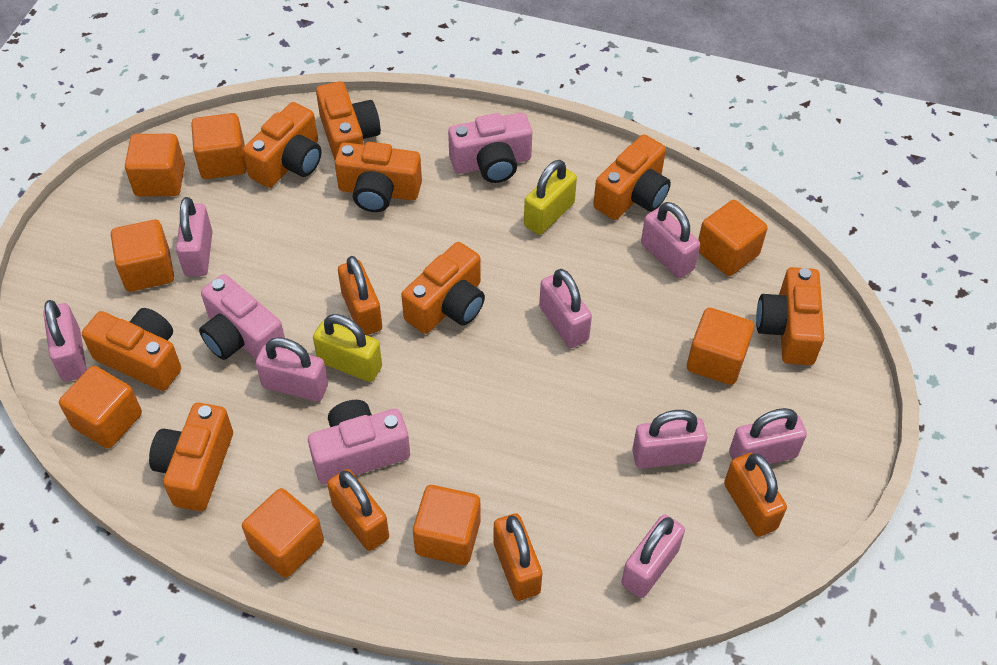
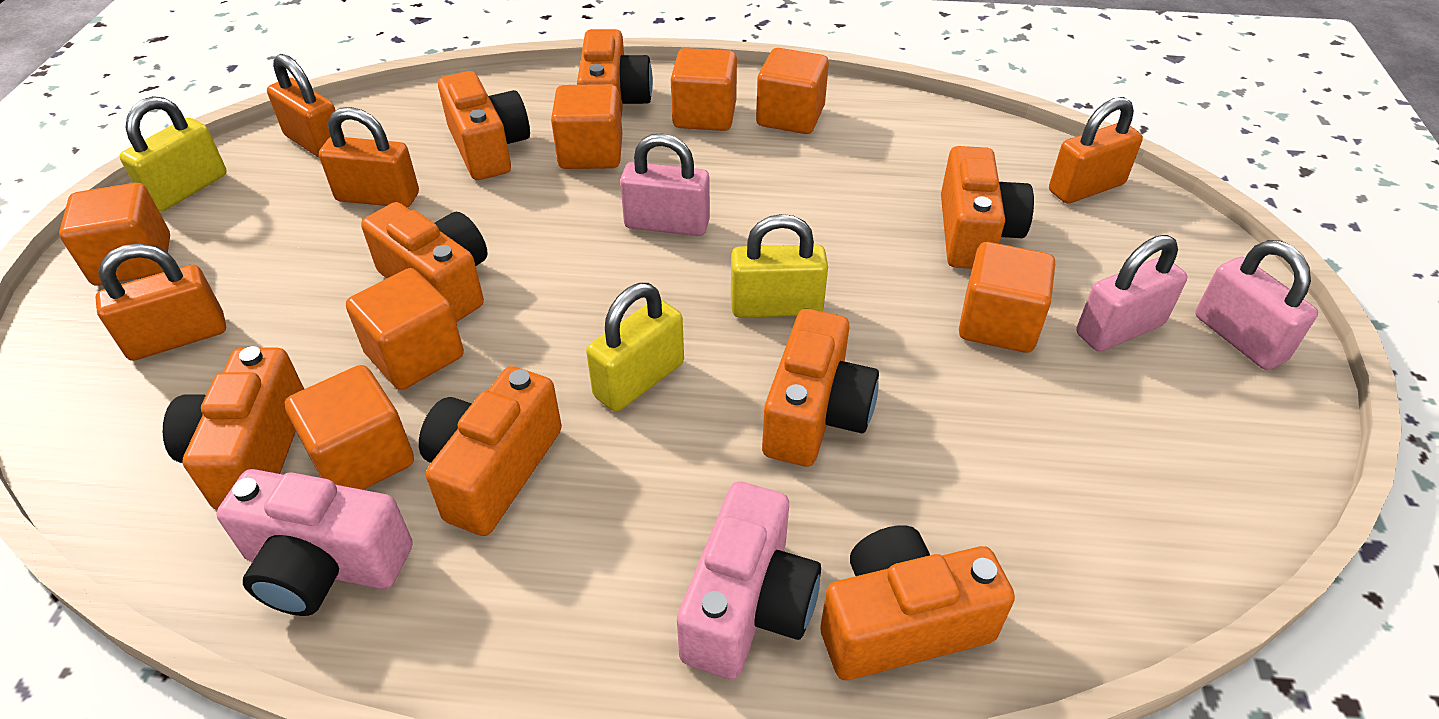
orange cube: [59,366,142,449] [111,220,174,292] [125,134,185,196] [191,113,247,179] [242,488,324,578] [413,485,481,565] [687,308,754,385] [698,200,767,276] = 8 -> [59,183,170,285] [285,365,414,490] [346,268,464,390] [551,84,622,169] [671,48,737,131] [756,48,829,134] [959,242,1055,353] = 7
pink camera: [199,274,285,360] [308,400,410,484] [448,113,532,183] = 3 -> [216,469,413,616] [677,481,821,679] = 2
pink padlock: [43,300,87,382] [176,197,213,276] [256,337,328,402] [539,269,592,348] [621,515,685,598] [632,410,707,469] [641,202,700,278] [729,408,807,464] = 8 -> [620,133,710,236] [1076,235,1188,352] [1195,240,1318,370] = 3
yellow padlock: [313,314,382,382] [524,160,577,235] = 2 -> [119,96,227,211] [586,283,684,412] [731,214,828,318] = 3

